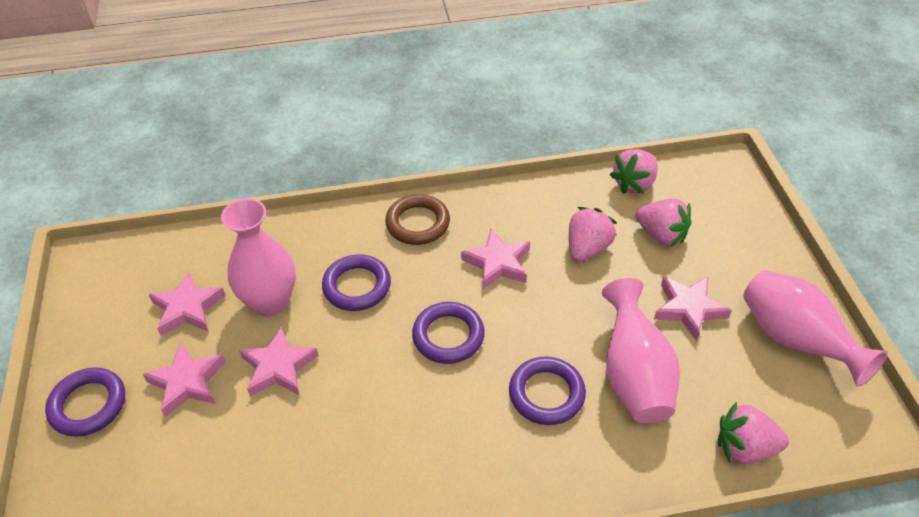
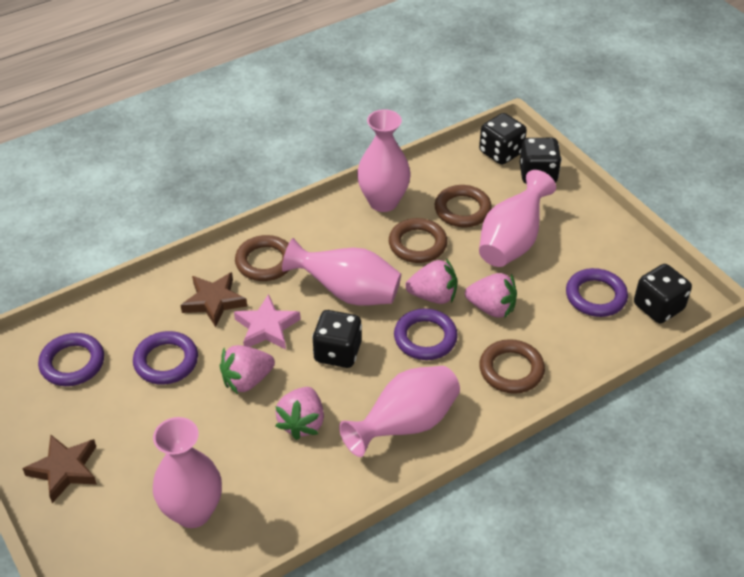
black dice: none = 0 -> [312,310,362,368] [479,113,527,165] [520,138,562,184] [634,264,692,323] = 4
brown ring: [385,194,450,245] = 1 -> [235,235,289,281] [389,218,447,263] [435,185,492,227] [479,339,545,394] = 4
brown star: none = 0 -> [22,434,97,503] [181,272,247,327] = 2
pink star: [143,342,226,417] [148,271,226,336] [239,327,319,396] [461,229,530,290] [654,276,732,341] = 5 -> [234,294,301,349] = 1
pink vase: [221,198,296,317] [602,278,680,423] [743,270,888,387] = 3 -> [153,417,222,528] [282,238,401,306] [339,366,460,457] [357,109,411,212] [479,170,556,267] = 5

